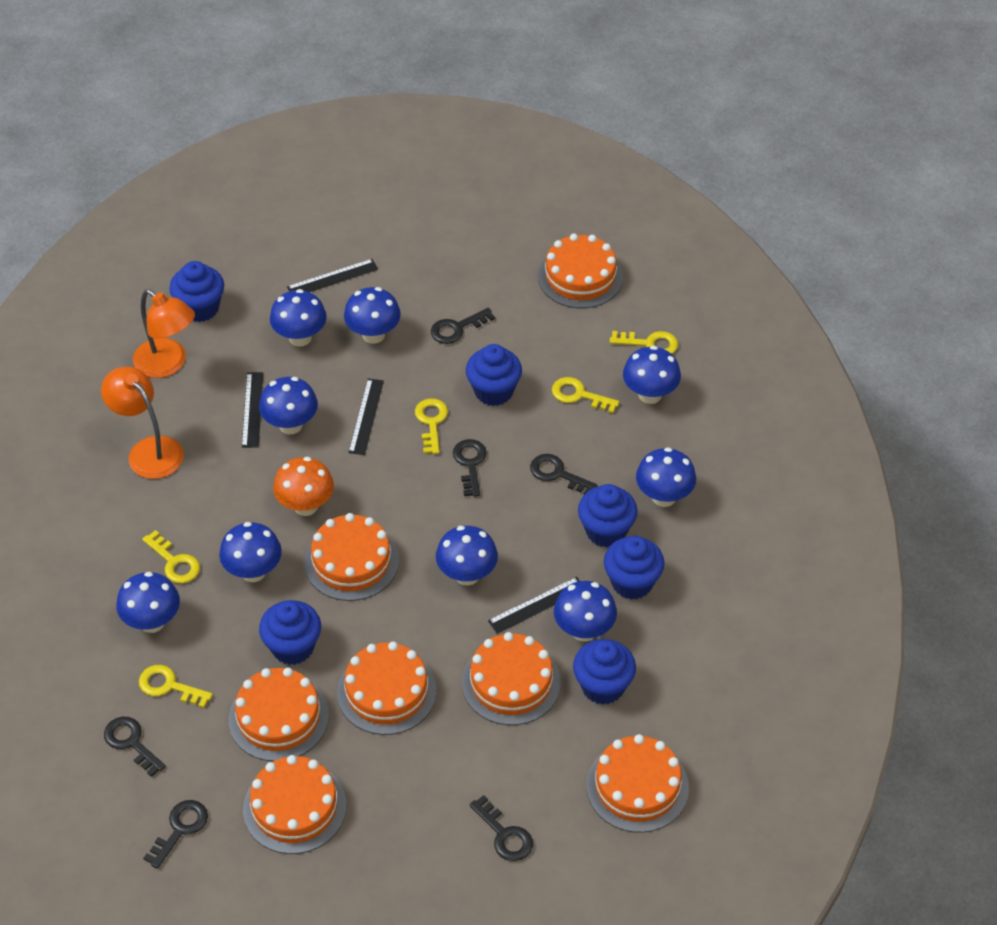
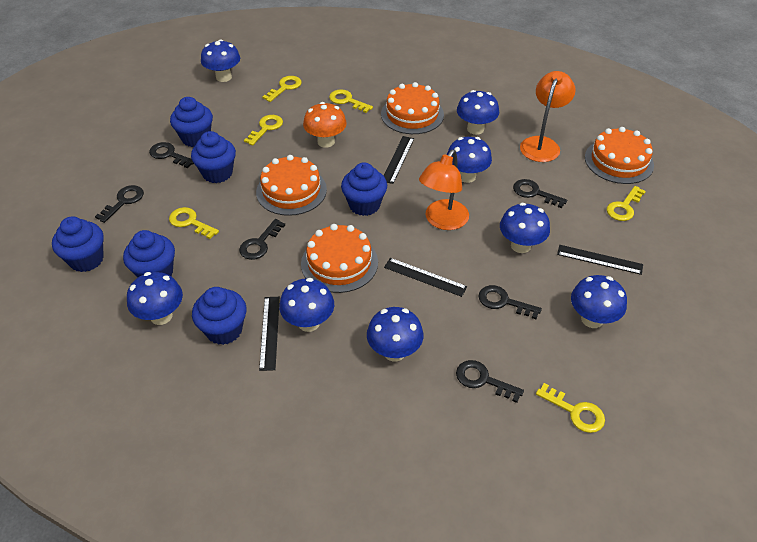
blue mushroom: [116,572,180,633] [219,522,282,582] [259,377,318,434] [270,289,327,347] [344,287,401,344] [436,526,498,586] [554,581,617,642] [623,346,681,404] [636,447,696,507] = 9 -> [127,272,183,325] [201,39,240,82] [279,278,334,332] [367,307,423,361] [447,137,492,183] [457,90,499,135] [500,203,550,253] [571,275,627,328] = 8
orange cake: [229,668,329,761] [243,755,346,854] [304,513,399,601] [337,642,436,735] [462,632,561,725] [538,234,623,308] [586,734,689,833] = 7 -> [256,155,327,216] [301,224,378,293] [381,82,444,134] [585,127,654,184] = 4
yellow key: [139,665,213,708] [142,530,200,583] [415,398,448,454] [552,377,620,413] [610,331,678,354] = 5 -> [169,207,219,239] [244,115,283,146] [263,76,302,102] [329,89,373,113] [536,383,605,433] [607,186,646,221] = 6

